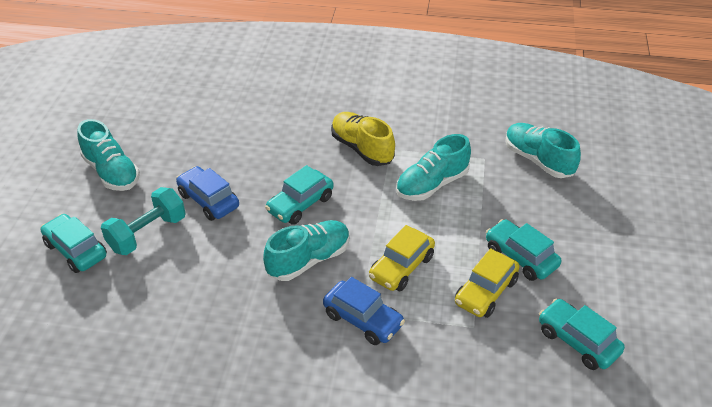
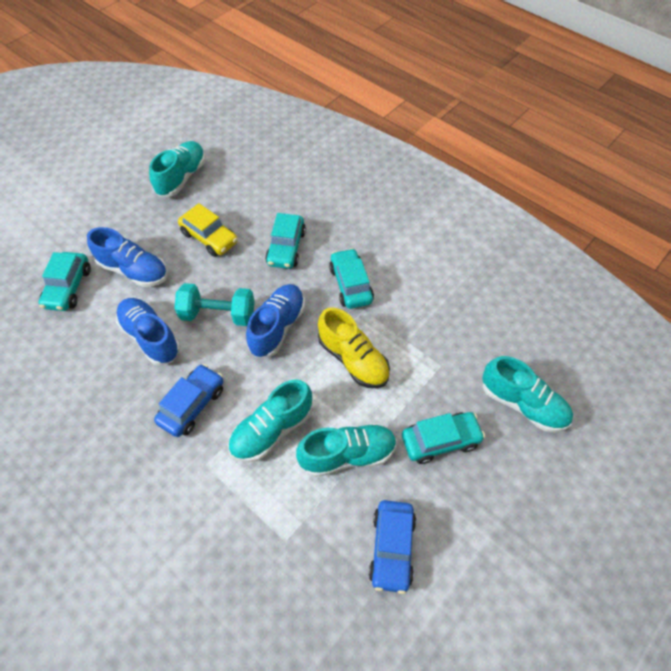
blue shoe: none = 0 -> [87,227,168,287] [116,298,180,365] [246,284,305,358] = 3
yellow car: [369,225,435,291] [455,248,520,318] = 2 -> [178,203,238,257] = 1

